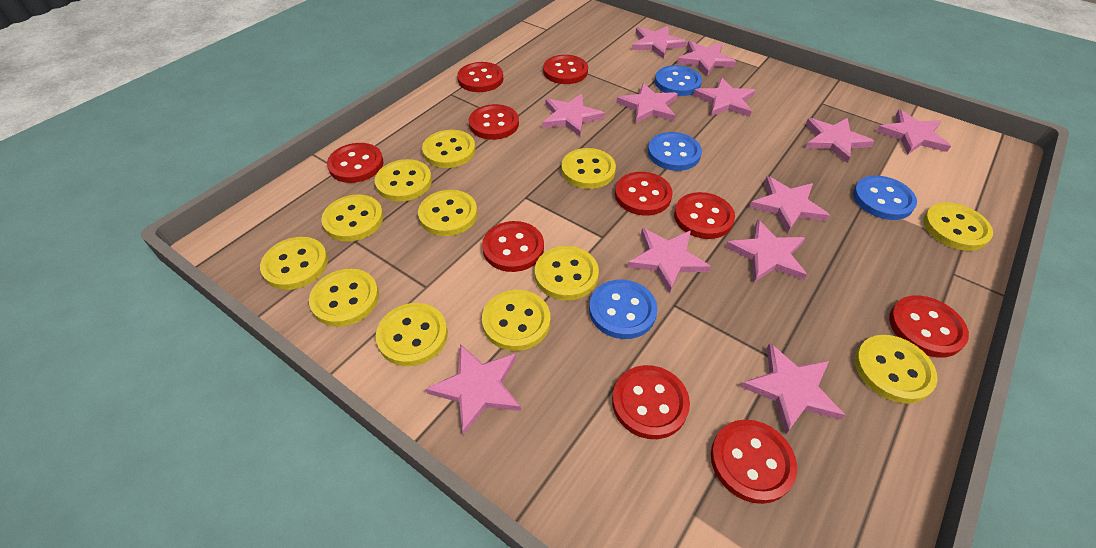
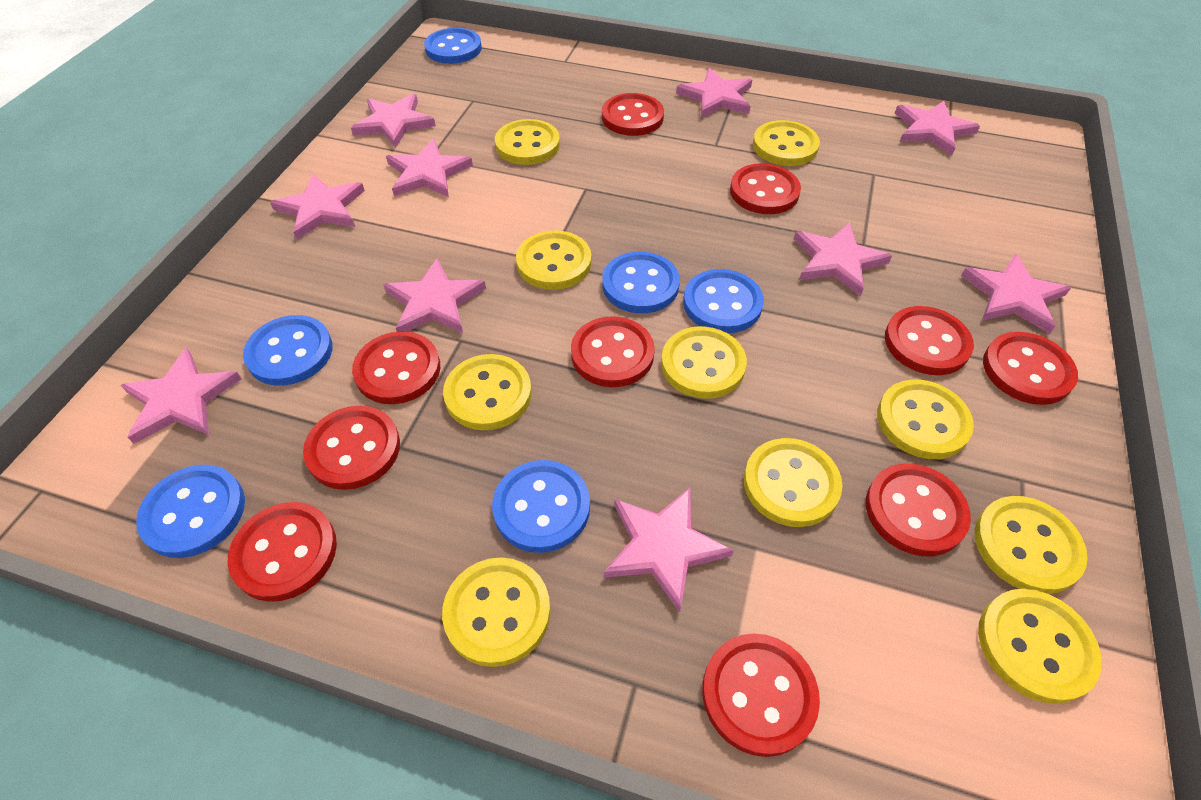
blue button: [589,279,657,339] [648,132,702,171] [655,65,702,96] [853,176,917,220] = 4 -> [136,465,245,558] [243,315,333,386] [424,28,482,64] [492,460,590,553] [602,252,680,313] [683,269,764,333] = 6
pink star: [426,344,521,435] [543,94,605,137] [617,83,678,124] [627,228,711,293] [632,26,687,59] [677,41,736,76] [693,78,756,117] [726,220,807,282] [741,343,845,434] [749,176,830,233] [806,118,875,163] [876,110,951,155] = 12 -> [121,348,241,444] [270,174,365,240] [351,94,436,148] [383,258,486,333] [386,139,473,197] [604,488,734,613] [676,68,752,118] [794,222,892,297] [895,101,980,156] [961,254,1071,334] = 10
yellow button: [260,237,328,290] [309,269,379,327] [321,194,384,242] [375,159,432,202] [376,303,448,366] [418,190,478,236] [422,130,476,168] [482,290,550,351] [535,246,599,300] [561,148,616,189] [855,335,938,404] [923,202,993,251] = 12 -> [442,558,551,667] [443,354,532,430] [495,119,560,165] [516,230,592,290] [661,326,747,399] [744,438,842,527] [753,120,820,166] [877,380,974,459] [975,496,1088,594] [978,589,1102,704] = 10

